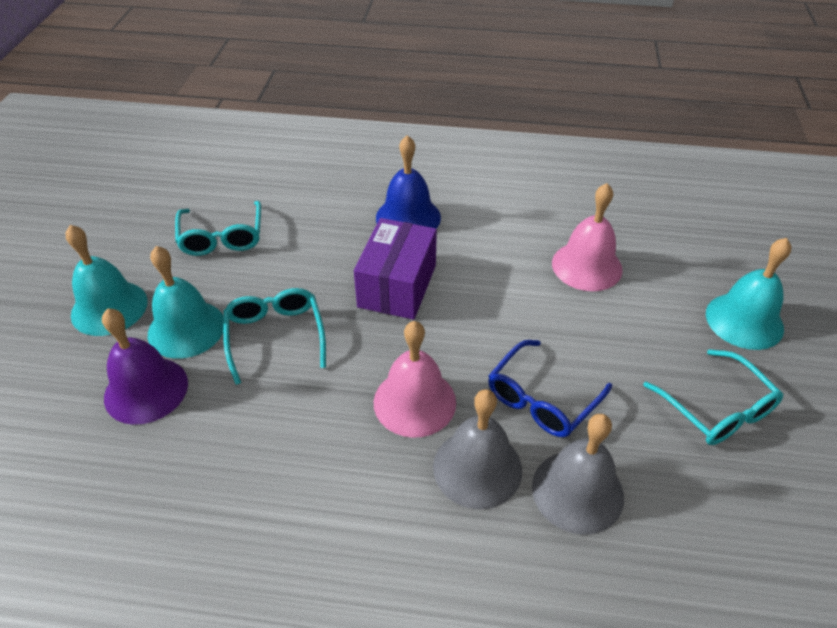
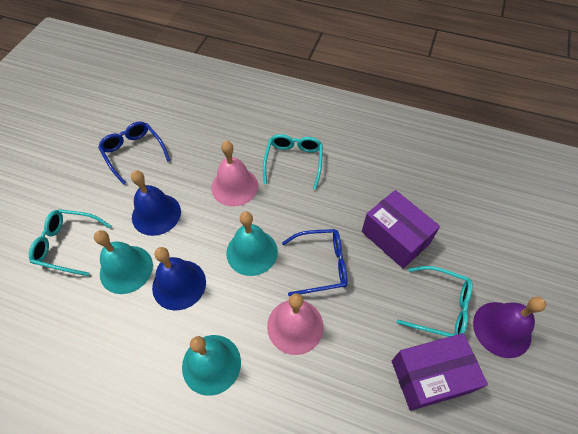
blue bell: [376,135,441,229] = 1 -> [131,171,181,236] [152,247,206,310] = 2
blue glasses: [488,340,612,437] = 1 -> [98,121,170,185] [282,229,347,296] = 2
grey bell: [433,389,522,509] [532,414,624,535] = 2 -> none = 0
purple box: [354,218,437,320] = 1 -> [362,190,440,269] [392,333,488,411] = 2

